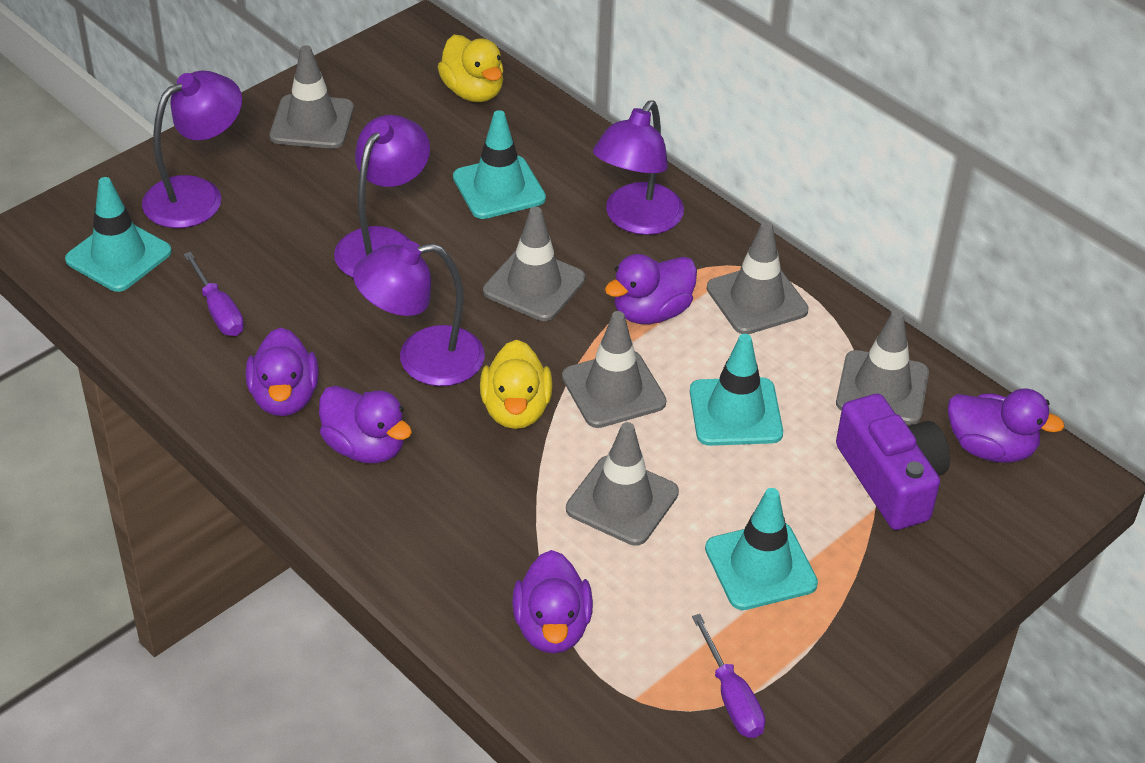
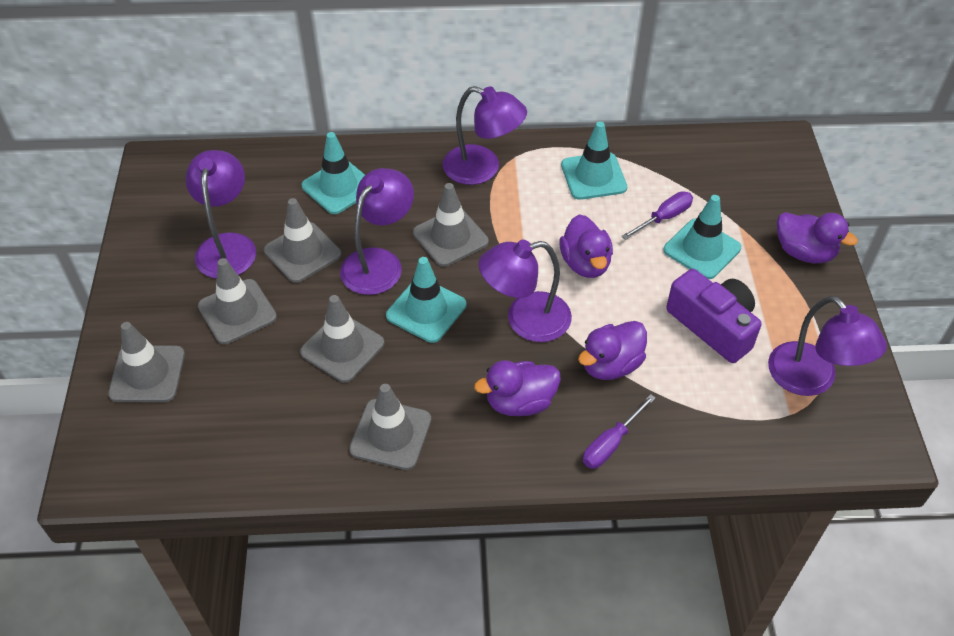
purple duck: [246,327,319,416] [319,386,412,464] [512,550,593,654] [605,254,697,324] [948,389,1064,463] = 5 -> [474,360,561,416] [560,214,613,278] [578,321,647,380] [777,212,858,263] = 4
purple lamp: [142,71,242,228] [334,115,430,278] [353,240,485,386] [593,100,684,235] = 4 -> [185,150,256,279] [340,168,414,295] [443,86,527,185] [479,240,572,342] [768,296,887,396] = 5
yellow duck: [438,35,504,102] [480,340,553,429] = 2 -> none = 0

